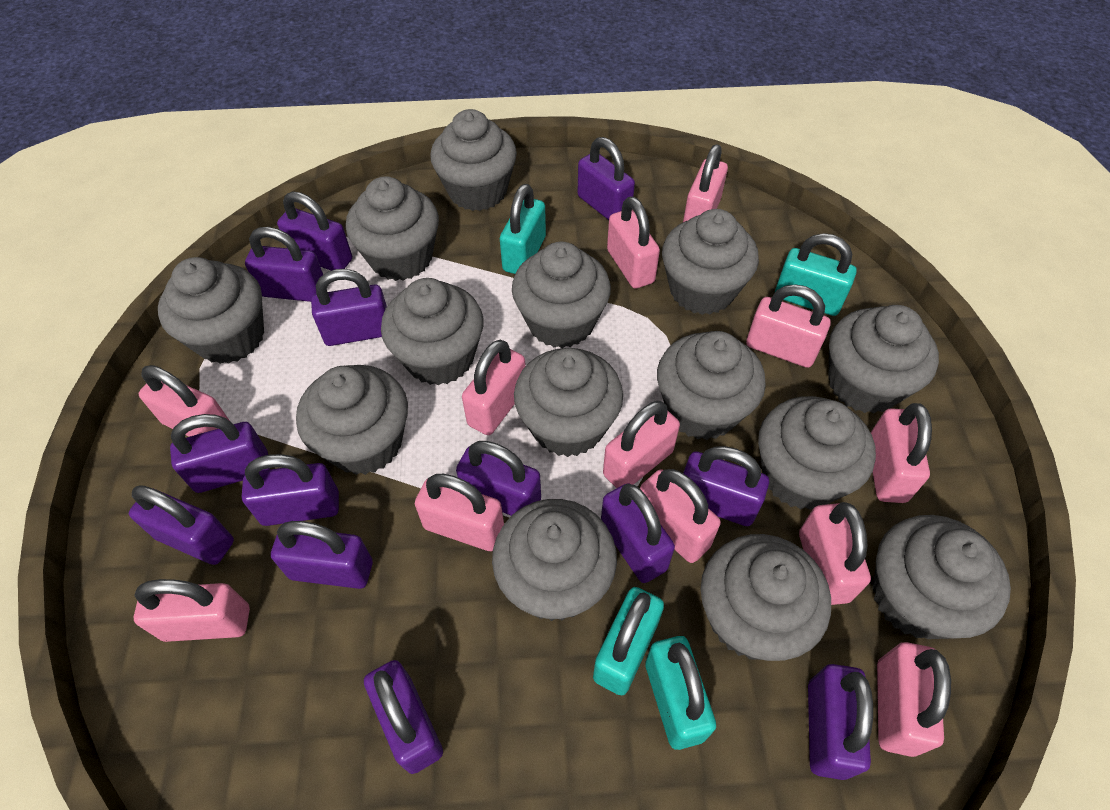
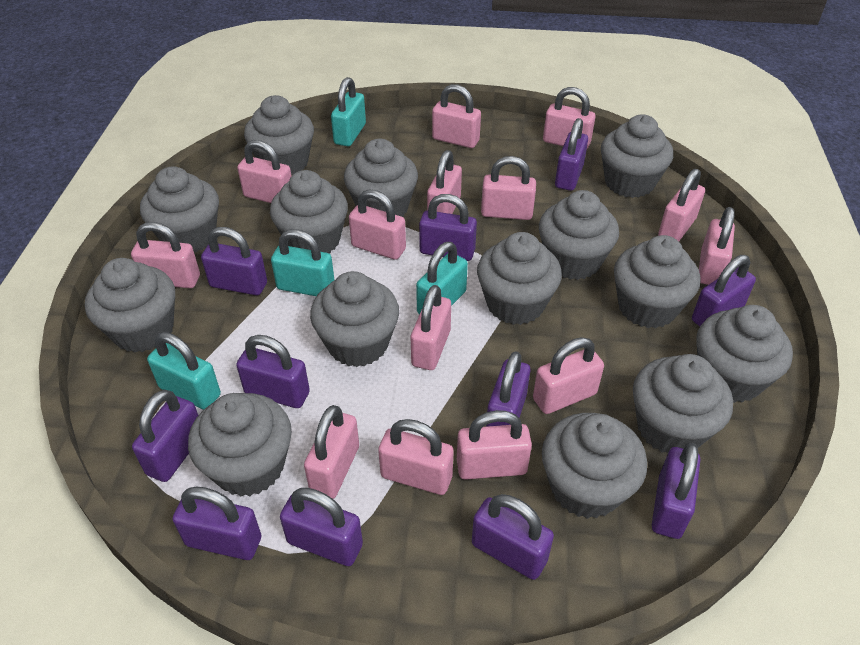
pink padlock: [134,579,250,642] [139,365,230,437] [415,474,504,551] [462,340,526,435] [603,401,680,488] [607,196,660,289] [640,469,721,563] [683,144,728,222] [746,284,831,368] [799,502,871,605] [870,403,932,503] [877,642,951,757] = 12 -> [131,222,200,288] [237,140,292,203] [304,405,359,499] [349,189,406,260] [378,419,454,495] [411,285,451,370] [427,150,462,214] [432,84,481,148] [457,410,532,480] [481,156,536,220] [533,337,604,414] [543,87,596,149] [658,169,705,241] [699,207,735,285] = 14
purple padlock: [129,485,234,565] [170,414,270,493] [242,454,339,526] [245,227,323,302] [271,521,373,589] [277,192,352,271] [311,269,387,346] [364,660,443,774] [456,441,541,516] [578,137,635,220] [601,483,675,583] [683,446,769,526] [808,664,873,780] = 13 -> [132,390,198,482] [173,486,261,560] [201,227,267,295] [236,335,310,408] [280,488,363,566] [419,194,477,261] [472,494,554,580] [486,351,530,427] [555,118,588,191] [652,443,700,539] [692,255,756,326] = 11

